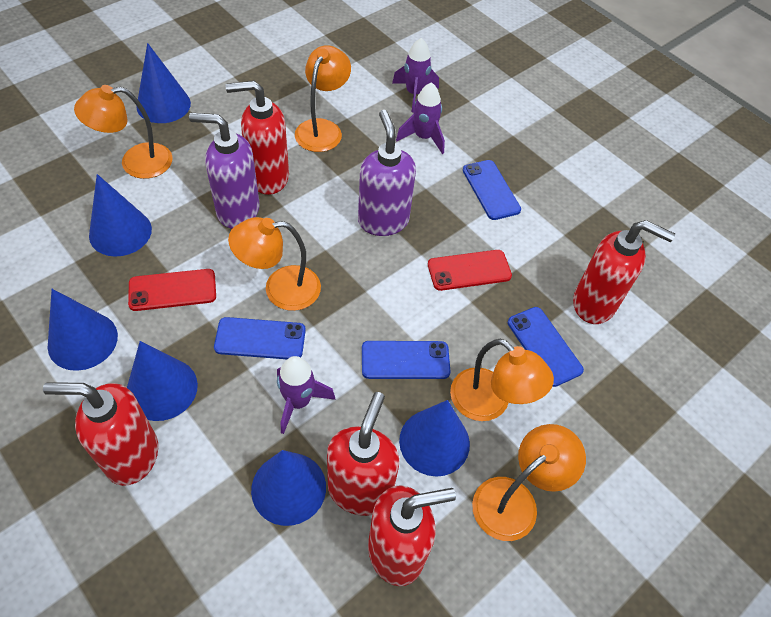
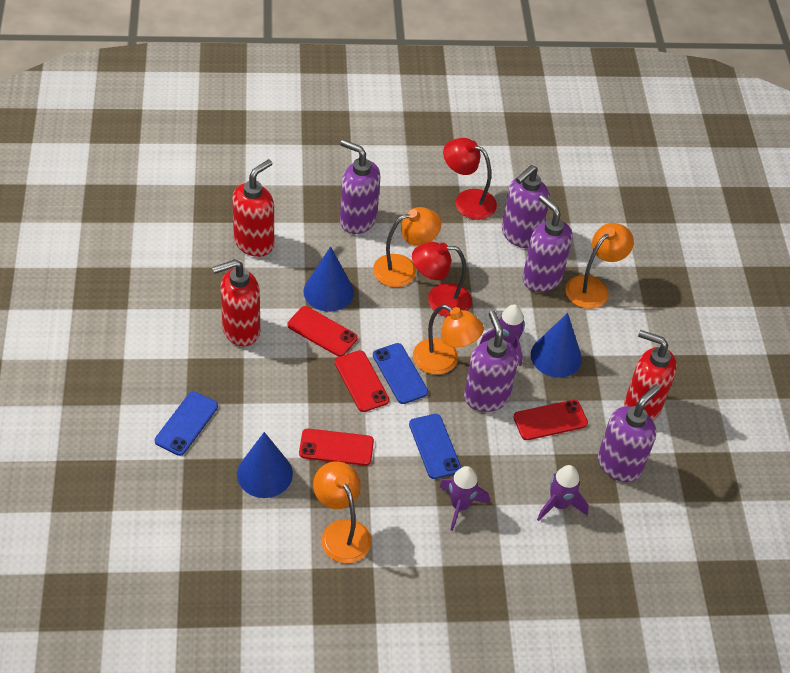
blue cone: [48,289,118,371] [89,174,152,257] [127,341,198,421] [136,43,191,123] [251,450,326,526] [399,400,470,476] = 6 -> [237,432,293,498] [303,246,354,312] [531,313,582,378] = 3
blue phone: [214,317,306,359] [362,341,450,379] [463,160,521,220] [508,307,584,387] = 4 -> [155,391,218,456] [373,343,428,404] [409,414,461,479] = 3
orange lamp: [74,85,172,179] [228,217,321,311] [295,45,351,152] [450,339,554,421] [472,424,586,541] = 5 -> [313,461,371,563] [373,207,441,287] [413,304,484,375] [565,223,634,309] = 4
purple soap dispenser: [189,113,260,229] [358,110,416,236] = 2 -> [340,139,380,234] [464,311,519,412] [502,165,550,248] [523,195,572,292] [598,385,660,482] = 5
red lamp: none = 0 -> [412,242,472,317] [443,138,497,220] = 2
red phone: [128,269,216,311] [428,250,512,291] = 2 -> [287,306,358,357] [299,428,374,466] [335,350,389,412] [514,400,588,440] = 4
red soap dispenser: [43,383,158,486] [226,81,289,195] [327,392,400,516] [368,485,456,586] [573,220,675,324] = 5 -> [212,259,260,346] [232,159,274,257] [624,330,677,421] = 3

